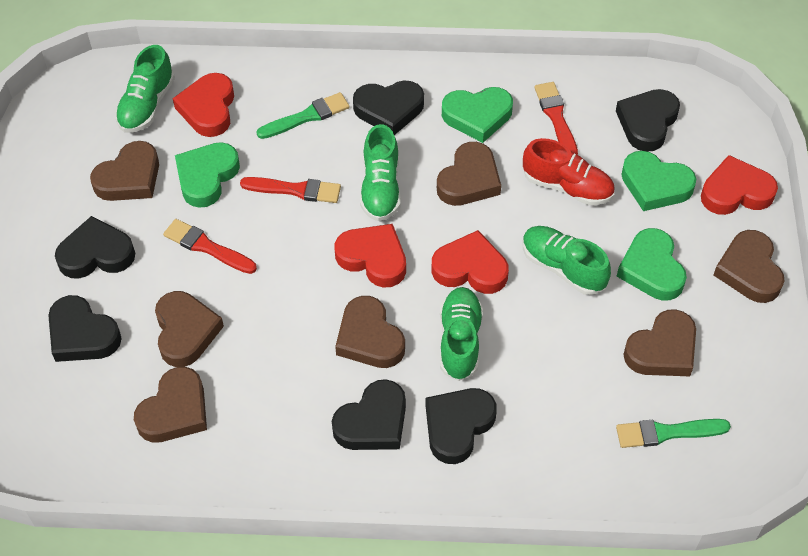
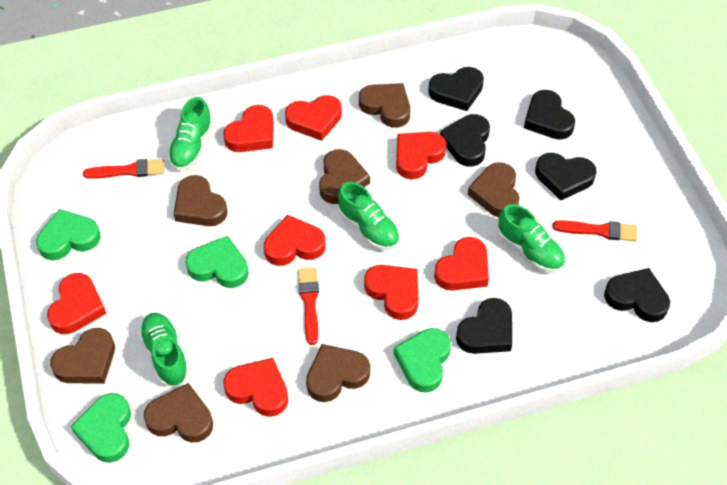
green brush: [256,92,350,139] [616,419,731,448] = 2 -> none = 0
red heart: [173,73,234,137] [335,224,406,288] [431,230,509,294] [701,155,778,215] = 4 -> [47,273,106,334] [223,105,274,152] [223,358,288,417] [264,215,326,266] [285,95,342,141] [364,265,418,320] [396,132,446,179] [434,237,489,291] = 8
red shoe: [523,138,615,205] = 1 -> none = 0

